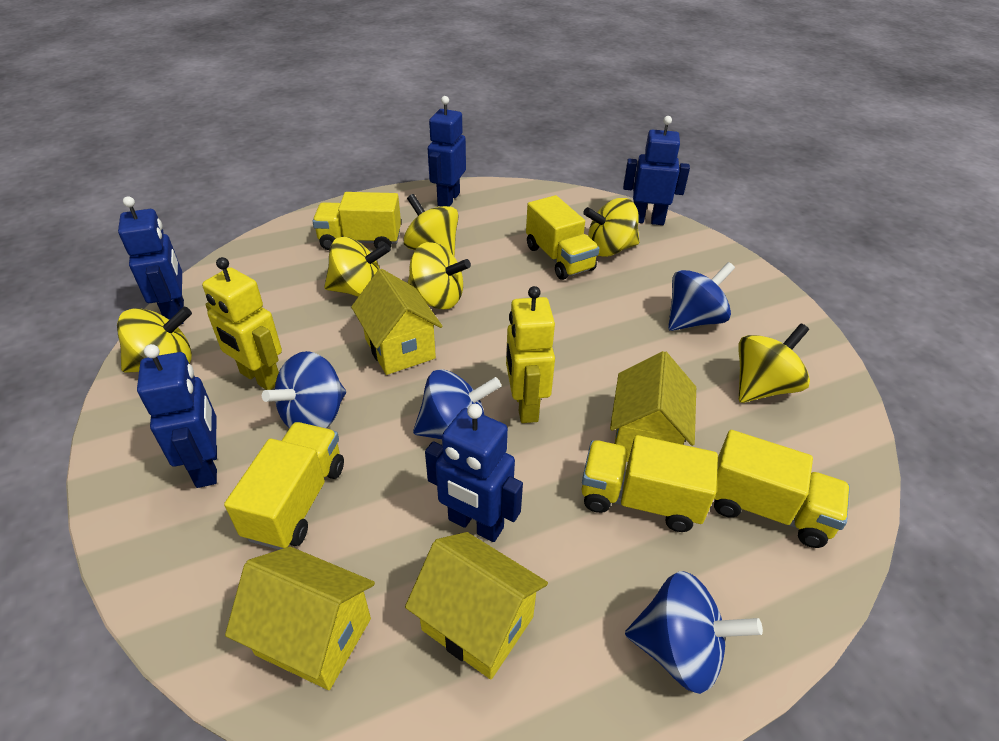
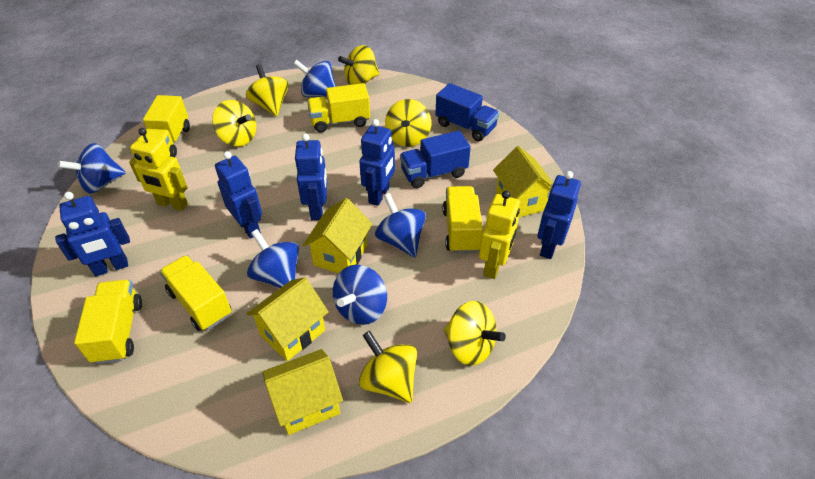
blue spinning top: [262,351,346,428] [413,369,501,439] [625,571,763,694] [668,262,735,331] = 4 -> [58,143,126,194] [247,229,299,288] [294,60,336,97] [333,265,387,325] [375,193,426,257] = 5
blue truck: none = 0 -> [400,131,471,188] [435,83,499,141] = 2

